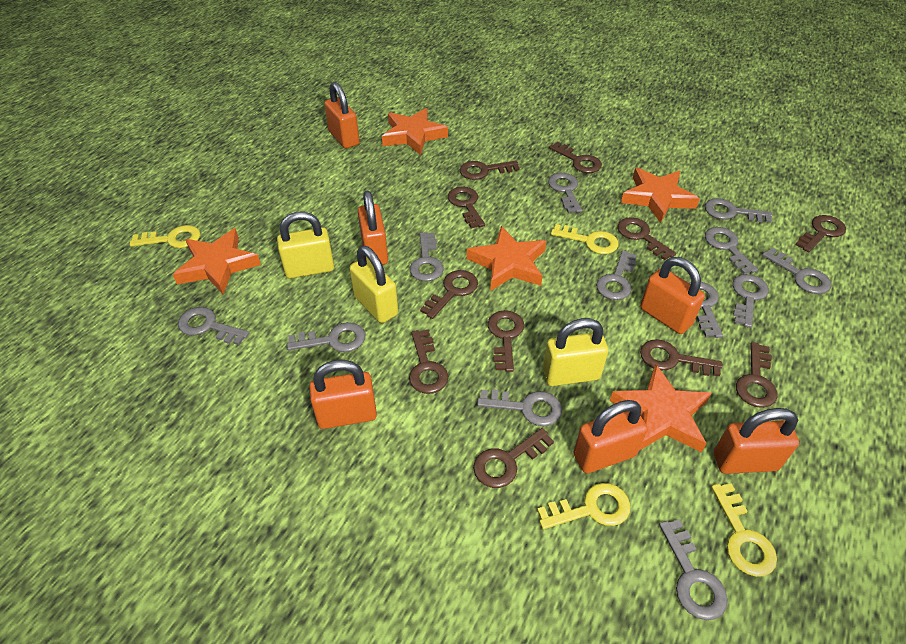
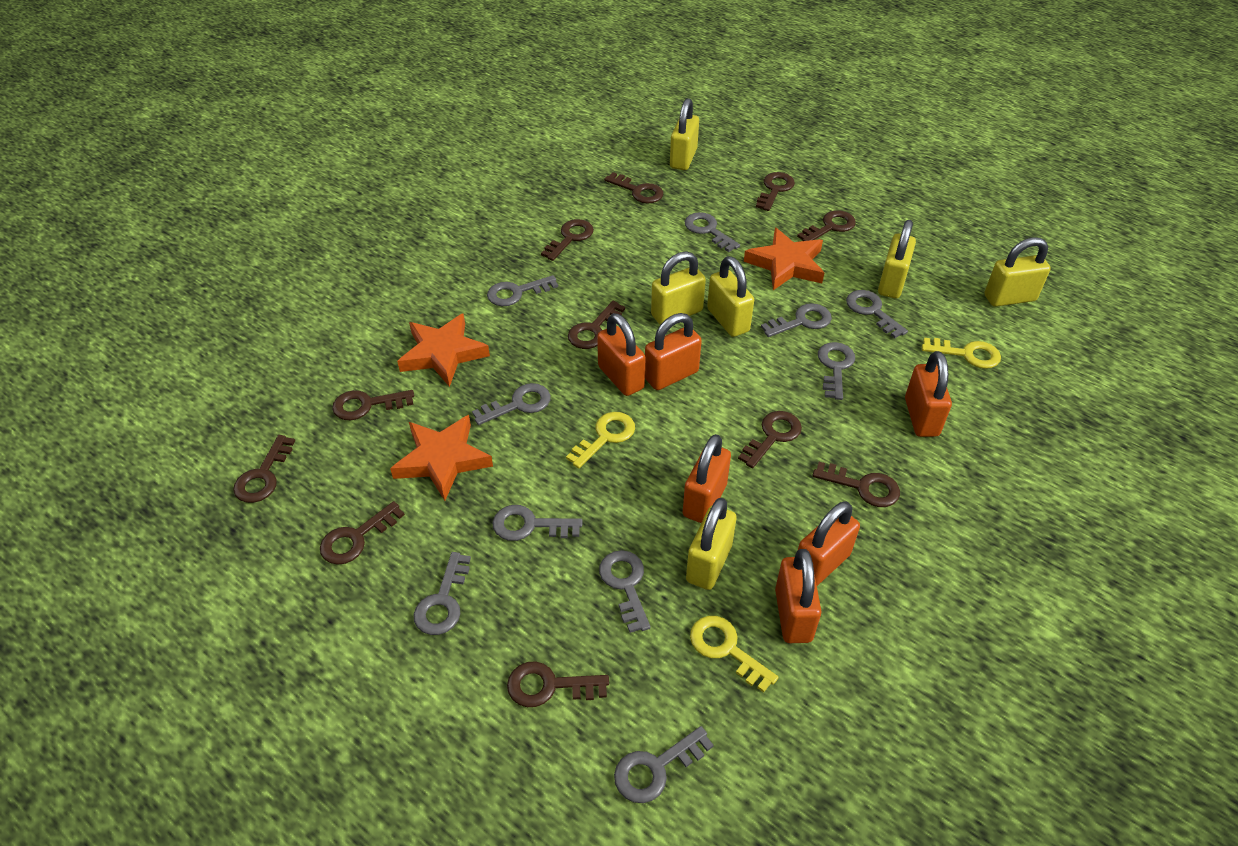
grey key: [178,307,249,345] [287,322,365,352] [410,232,444,281] [477,389,562,426] [548,173,582,213] [596,250,637,300] [659,519,728,620] [689,282,723,338] [705,198,772,223] [705,227,758,274] [732,274,769,328] [762,248,831,294] = 12 -> [413,552,471,635] [472,383,551,425] [487,275,558,306] [492,505,582,541] [599,550,651,633] [614,726,714,803] [685,212,740,252] [761,303,832,337] [818,342,855,400] [846,290,908,338] = 10
orange star: [173,228,261,294] [382,108,448,155] [467,226,546,291] [610,364,712,452] [621,168,700,223] = 5 -> [390,415,493,501] [397,313,490,387] [744,228,824,290] = 3
yellow key: [130,225,200,248] [537,483,630,529] [551,224,619,254] [711,483,777,577] = 4 -> [566,412,635,468] [690,616,779,693] [922,338,1001,369] = 3
yellow padlock: [277,212,334,279] [349,246,398,323] [543,318,608,386] = 3 -> [651,251,706,325] [670,98,699,170] [686,498,737,590] [707,256,754,337] [878,220,916,299] [984,237,1051,307] = 6

